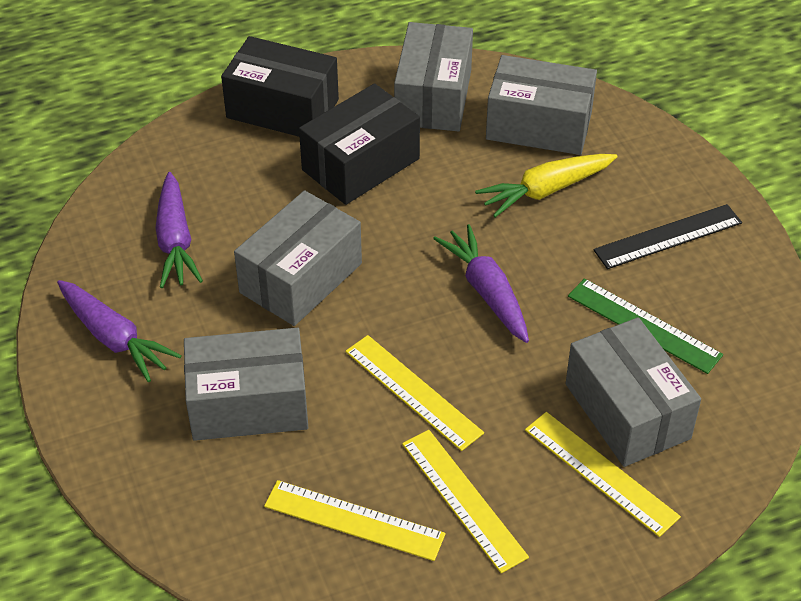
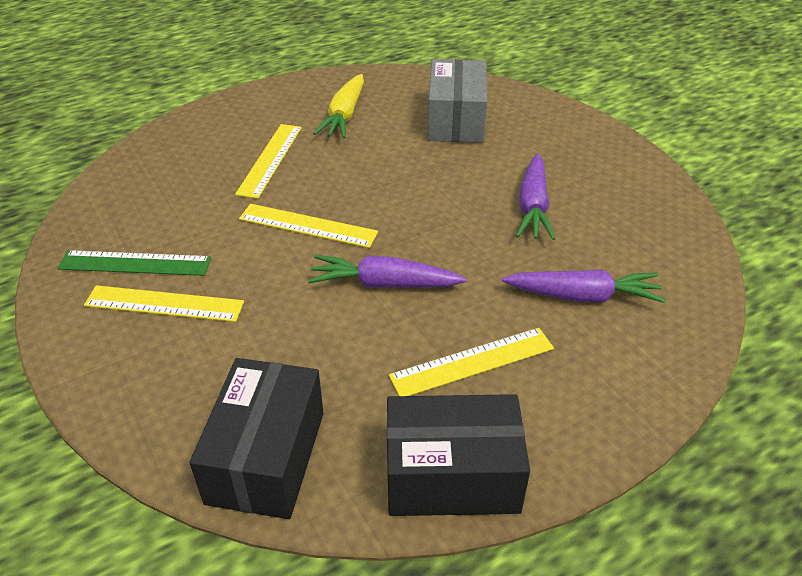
black ruler: [593,204,742,269] = 1 -> none = 0
grey box: [184,328,308,441] [234,190,362,326] [394,22,473,132] [486,55,597,155] [565,317,701,467] = 5 -> [427,59,487,143] = 1

